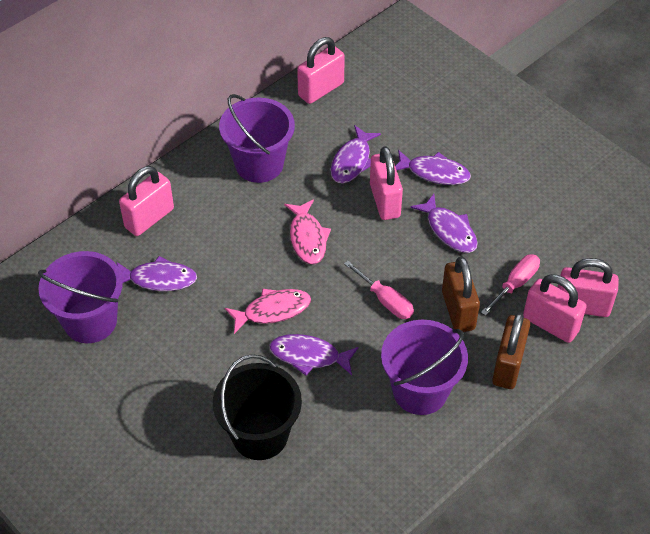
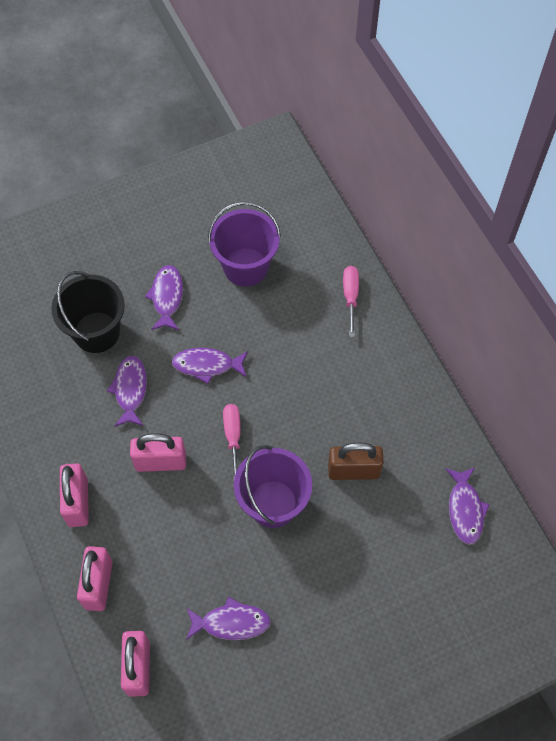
brown padlock: [442,257,480,332] [492,312,530,389] = 2 -> [328,442,384,480] = 1
pink fish: [225,289,311,334] [284,199,331,265] = 2 -> none = 0
pink padlock: [119,166,174,236] [297,37,345,104] [370,146,403,220] [523,274,587,343] [557,258,619,317] = 5 -> [60,463,89,527] [77,546,112,611] [121,631,150,697] [130,433,186,472] = 4
purple bucket: [38,251,123,343] [219,94,295,183] [381,320,468,415] = 3 -> [208,202,281,287] [234,445,312,528] = 2

